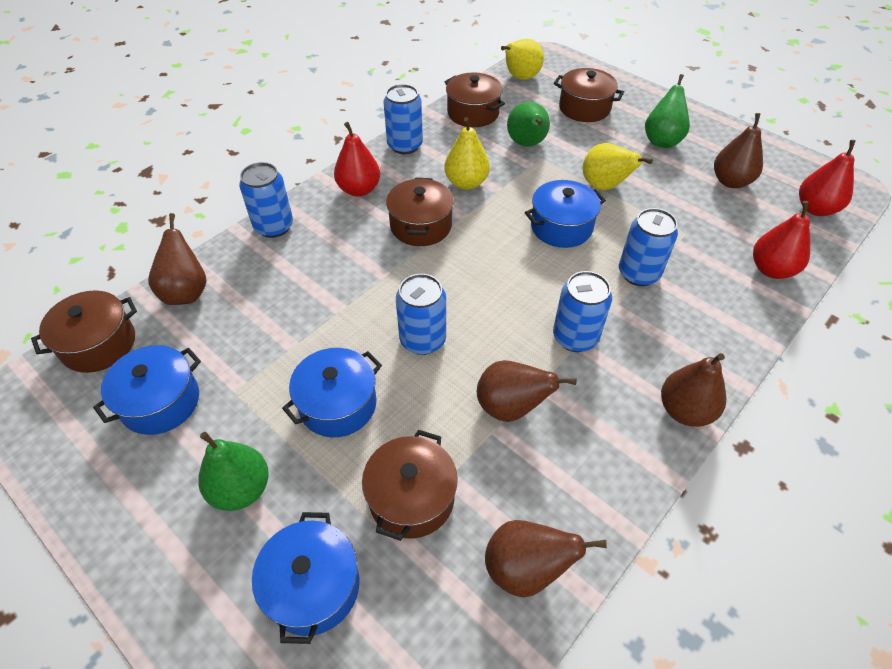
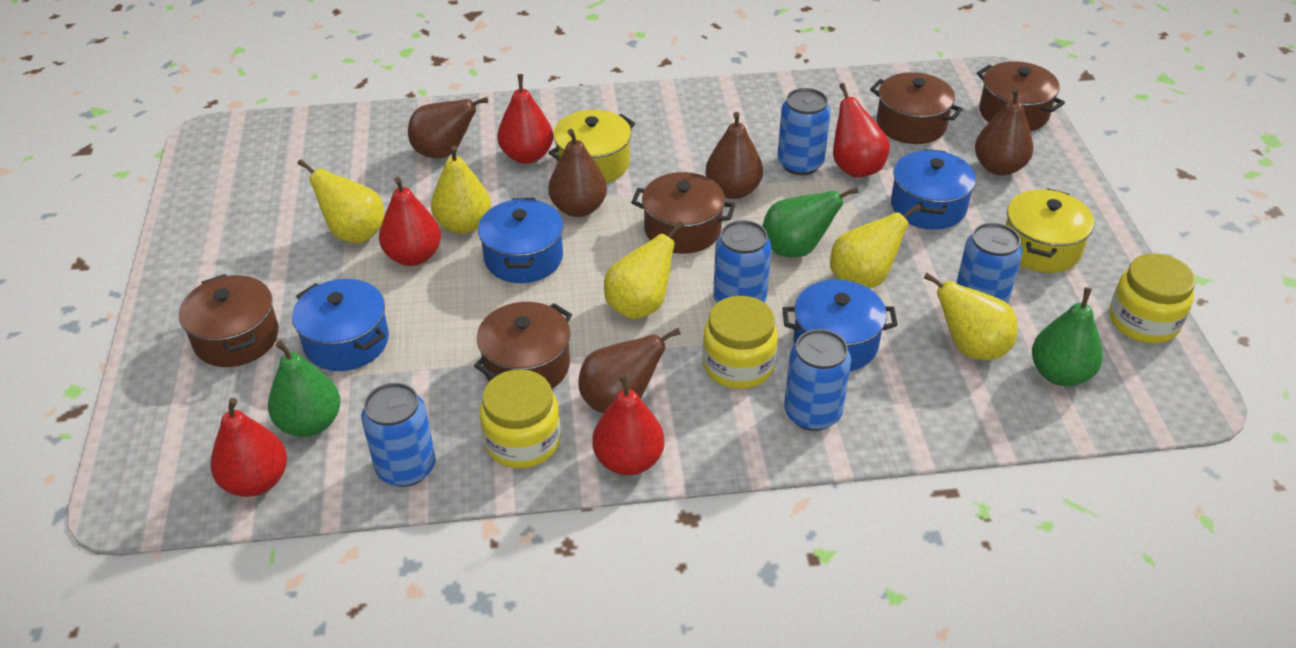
red pear: [334,122,380,197] [753,201,810,279] [799,140,856,216] = 3 -> [210,398,287,497] [379,177,441,266] [497,74,553,164] [592,374,665,475] [833,83,890,178] = 5
yellow jar: none = 0 -> [480,369,561,468] [703,296,778,389] [1109,253,1196,343] = 3
yellow pear: [444,117,490,190] [501,39,544,80] [583,143,653,190] = 3 -> [298,159,385,243] [431,145,491,234] [604,221,684,319] [830,204,921,288] [924,273,1018,360] = 5
yellow pot: none = 0 -> [548,110,635,183] [1006,188,1094,273] = 2

